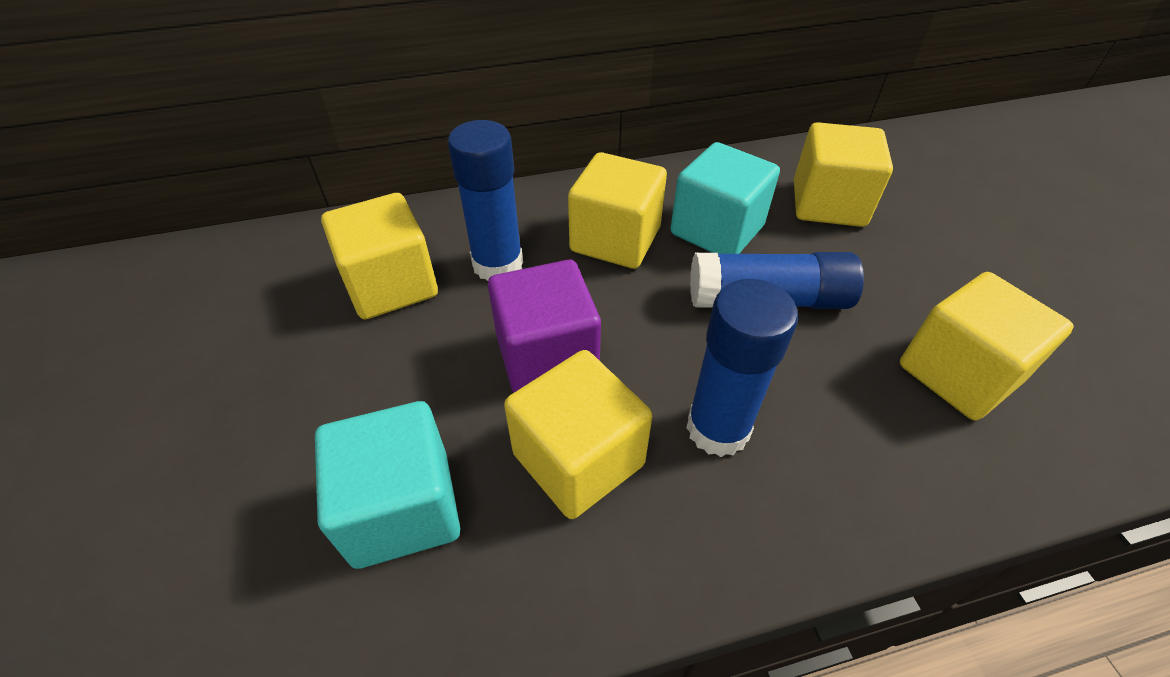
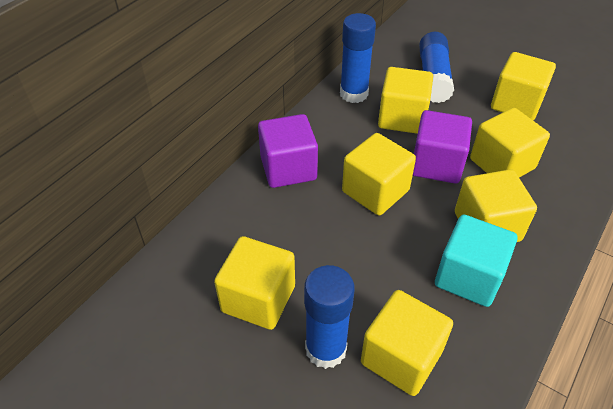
purple cube: [488,260,601,392] = 1 -> [258,114,318,188] [413,110,472,183] = 2
turquoise cube: [315,401,460,569] [670,142,780,254] = 2 -> [435,214,517,307] = 1
yellow cube: [321,193,438,320] [504,350,652,519] [568,152,667,269] [794,122,893,227] [900,272,1074,420] = 5 -> [214,236,295,330] [342,133,416,216] [361,290,453,396] [378,67,433,134] [455,169,537,242] [470,108,550,178] [491,52,556,120] = 7

